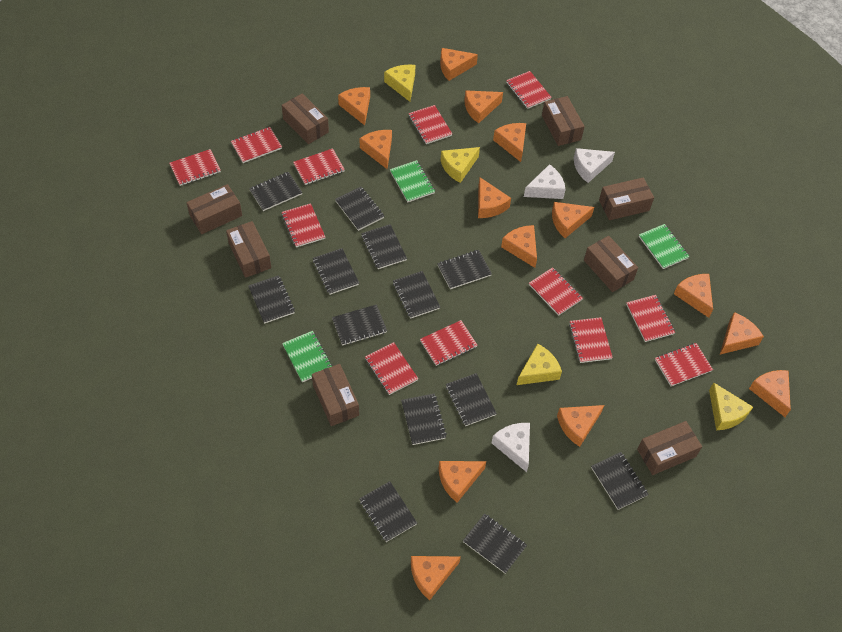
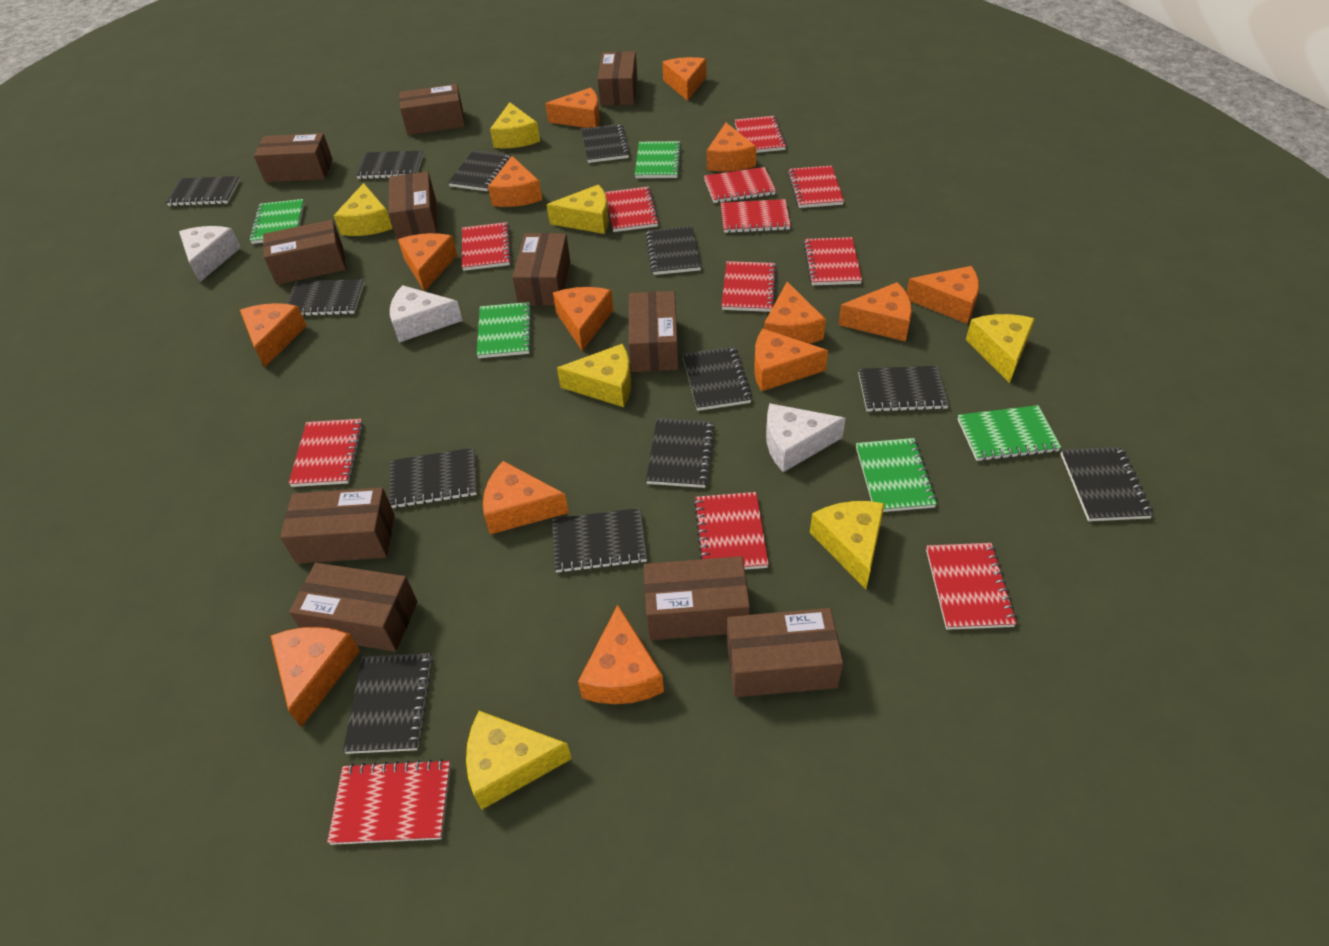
brown box: [186,184,242,234] [226,221,271,278] [282,93,329,144] [312,364,359,426] [542,96,585,146] [584,236,638,292] [599,178,654,220] [637,421,702,475] = 8 -> [254,133,333,182] [263,220,346,285] [280,488,395,564] [289,563,418,652] [389,171,437,240] [399,84,465,135] [512,233,570,306] [598,51,637,105] [629,291,679,372] [644,556,750,640] [727,608,843,697] = 11
green notebook: [282,331,332,382] [390,160,435,202] [639,224,690,269] = 3 -> [249,199,305,244] [477,302,532,358] [635,141,682,178] [856,438,937,512] [958,405,1061,461] = 5
yellow cheese: [384,65,415,102] [440,147,480,183] [517,344,562,385] [709,382,753,430] = 4 -> [334,183,393,236] [466,711,572,810] [490,102,540,149] [547,185,609,234] [557,344,631,407] [810,501,885,589] [966,314,1035,383] = 7

